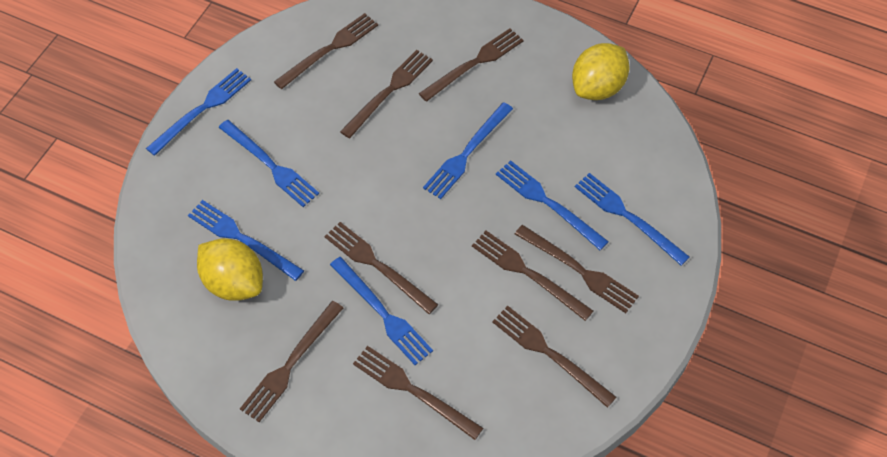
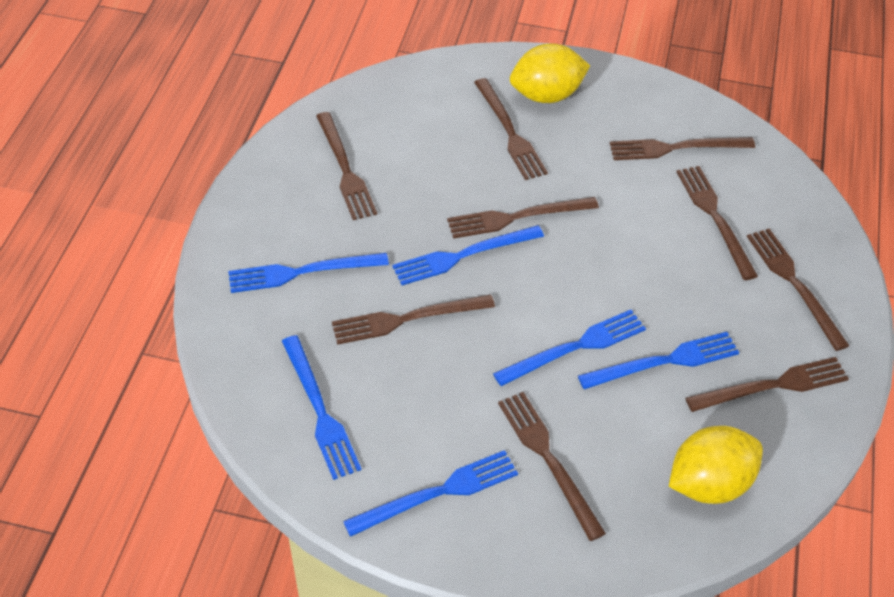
blue fork: [146,68,251,156] [188,200,304,281] [218,120,319,207] [330,257,433,365] [423,102,513,199] [496,160,609,250] [575,173,689,266] = 7 -> [228,253,389,293] [282,335,361,480] [343,450,518,537] [392,225,544,285] [493,310,646,386] [578,332,739,389] = 6

